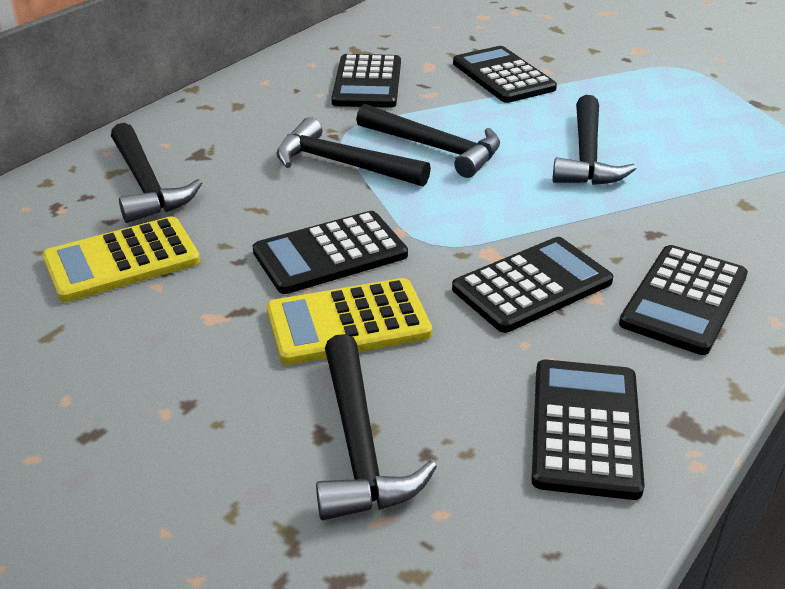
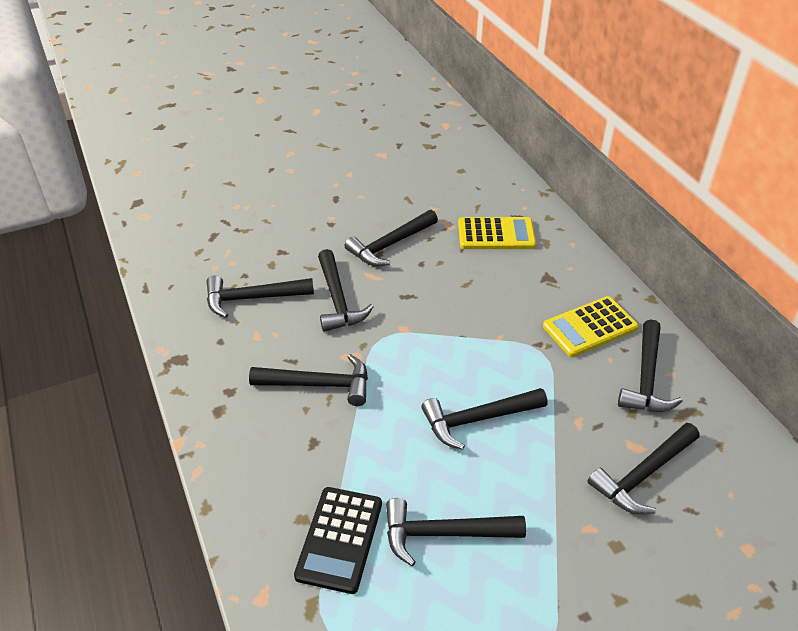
black calculator: [253,211,408,294] [331,54,401,108] [452,237,613,333] [453,46,557,103] [532,359,645,500] [619,245,748,355] = 6 -> [294,487,382,594] = 1
black hammer: [111,123,202,223] [277,117,431,187] [316,334,437,520] [356,104,500,178] [552,95,637,185] = 5 -> [207,275,314,318] [249,354,368,406] [318,249,374,332] [345,210,438,266] [386,498,526,566] [421,388,547,450] [587,423,700,514] [618,320,683,412] = 8

